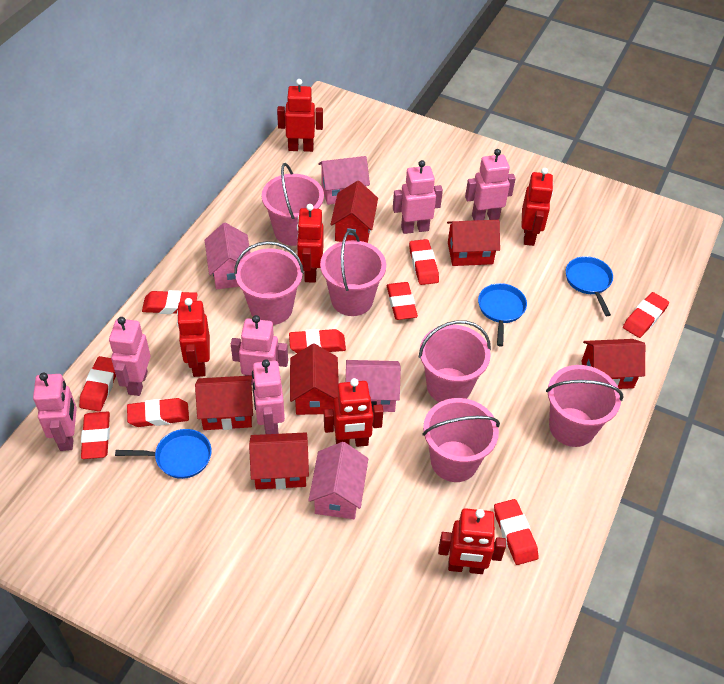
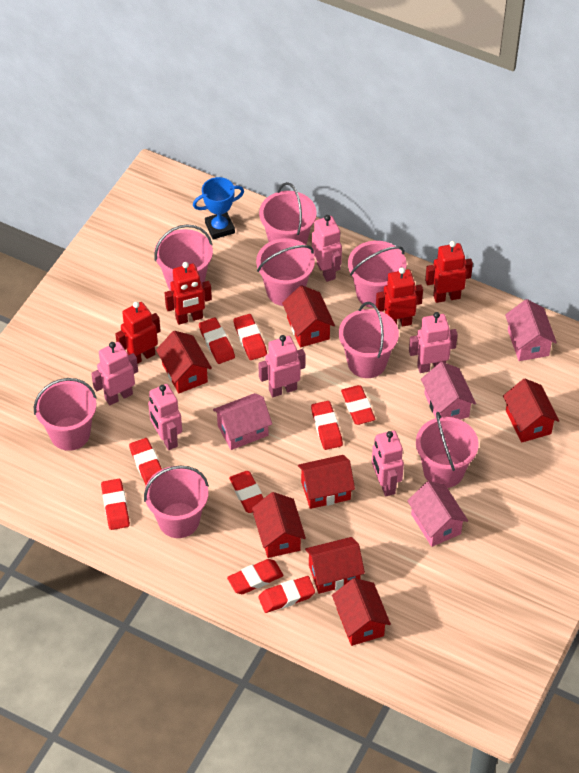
blue pan: [115,429,212,479] [478,283,527,347] [566,256,613,316] = 3 -> none = 0
blue trophy: none = 0 -> [193,177,244,239] = 1
pink bucket: [234,241,304,325] [261,163,324,246] [320,230,386,316] [419,320,491,402] [422,398,500,482] [546,365,624,447] = 6 -> [34,378,97,451] [144,466,209,538] [154,224,213,291] [256,238,315,306] [259,182,317,245] [339,302,399,378] [348,241,406,308] [416,412,479,488] = 8
red house: [195,375,253,430] [249,433,309,489] [290,343,339,415] [330,181,378,243] [447,220,500,266] [581,339,645,389] = 6 -> [156,331,212,393] [252,492,306,558] [282,285,335,348] [298,455,355,509] [305,537,365,594] [332,578,391,646] [503,379,559,443] = 7
red robot: [177,298,210,377] [277,79,323,152] [297,204,323,283] [324,378,383,447] [438,508,506,574] [522,168,553,246] = 6 -> [115,302,161,364] [165,262,212,325] [376,267,423,326] [425,241,473,303] = 4

